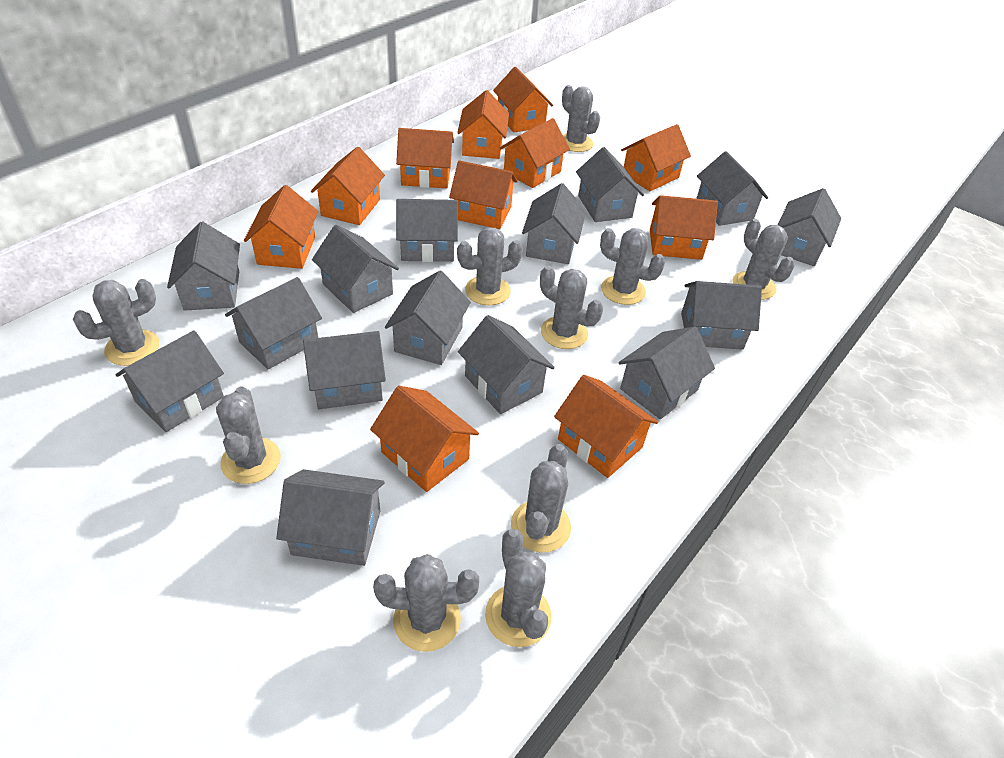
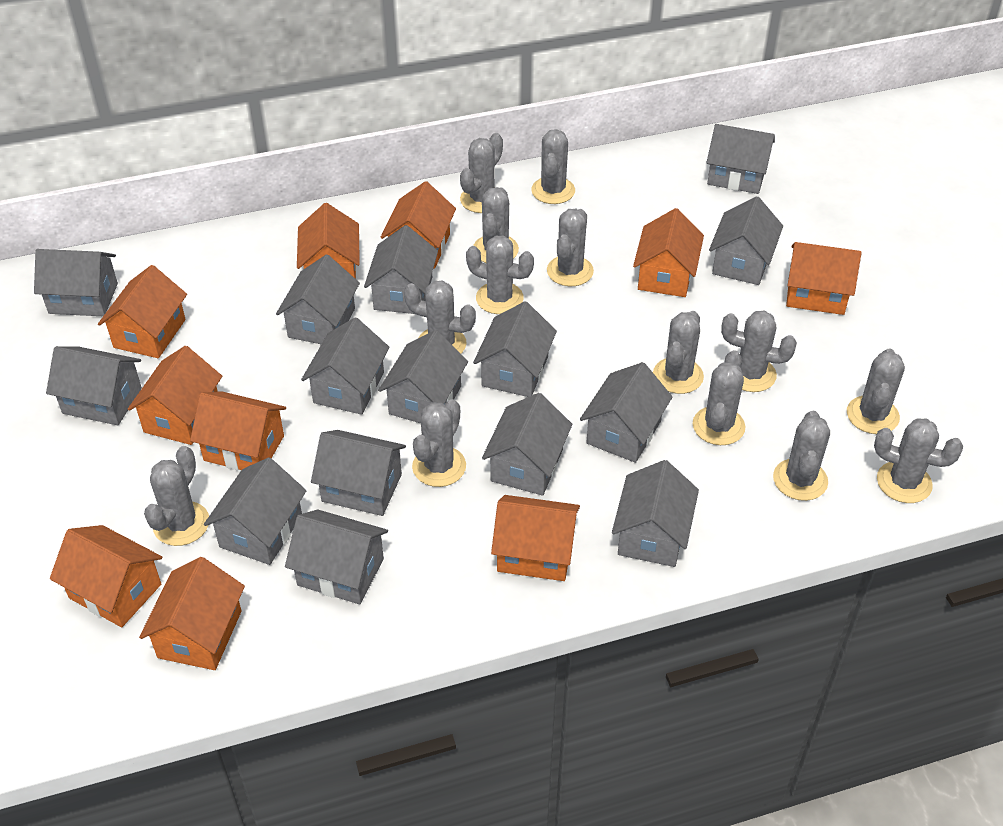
grey cactus: [73,279,160,366] [216,387,281,484] [373,554,479,652] [457,227,523,306] [485,529,552,647] [511,444,571,553] [540,266,603,349] [562,85,600,152] [600,228,665,305] [732,219,795,300] = 10 -> [144,446,209,546] [404,280,476,353] [412,399,466,487] [460,133,503,213] [466,236,534,314] [473,187,519,263] [531,129,575,204] [547,209,594,286] [653,311,704,394] [693,350,745,445] [721,311,797,392] [773,411,830,501] [847,348,905,434] [874,419,963,503] = 14
orange house: [244,185,318,269] [311,147,385,225] [370,386,479,492] [396,128,454,188] [449,160,518,229] [457,90,509,159] [493,67,553,132] [500,118,570,188] [554,375,658,478] [621,124,691,191] [650,195,718,260] = 11 -> [50,525,162,627] [98,265,187,358] [128,346,222,445] [139,557,245,670] [190,391,286,470] [297,203,360,279] [381,181,456,269] [491,495,580,581] [633,208,704,297] [786,242,862,315] = 10

